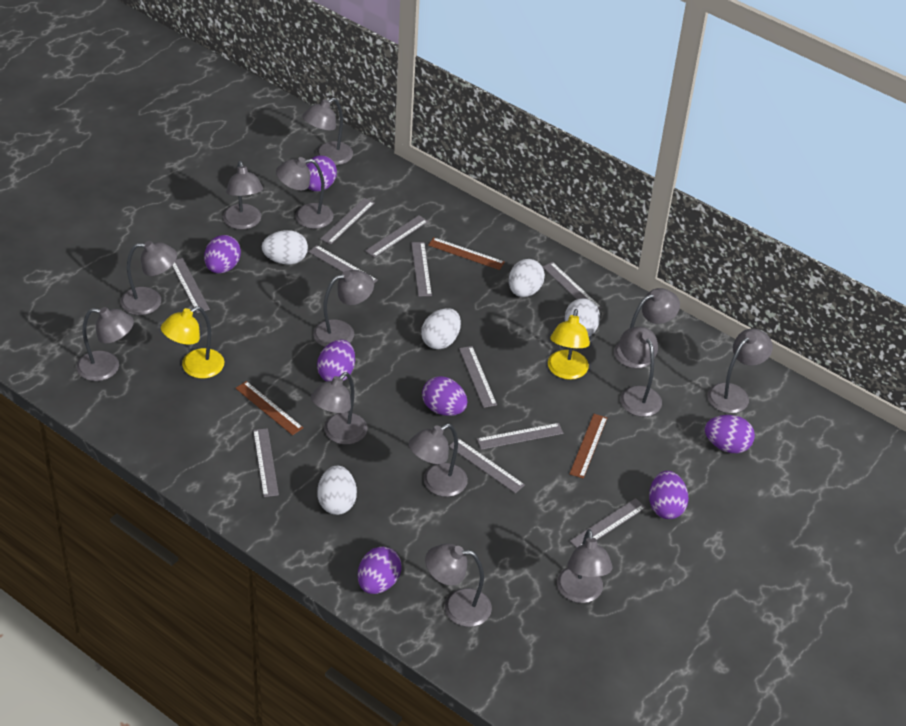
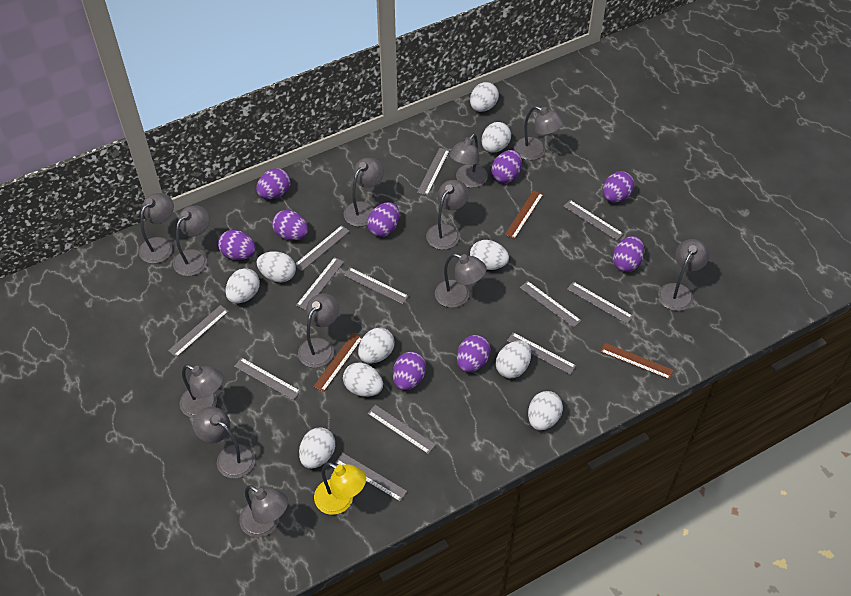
grey lamp: [76,307,134,381] [121,241,177,315] [223,161,263,230] [276,157,333,229] [302,98,353,165] [311,372,367,444] [313,270,374,347] [409,424,468,497] [425,543,492,627] [557,529,613,603] [614,288,680,368] [620,327,662,417] [707,329,773,413] = 13 -> [139,193,174,264] [173,205,209,276] [180,365,224,418] [193,407,255,478] [239,485,288,537] [298,293,339,368] [344,158,384,227] [426,180,469,250] [435,253,487,308] [449,134,488,188] [514,106,563,160] [658,239,710,311] = 12
grey ruler: [172,258,210,313] [253,428,279,497] [308,245,378,283] [320,198,375,244] [365,215,428,258] [411,242,432,297] [449,438,525,493] [459,346,497,408] [477,423,564,450] [542,262,602,309] [570,498,646,548] = 11 -> [168,305,229,357] [234,357,301,400] [295,225,350,271] [296,257,344,310] [335,453,407,501] [344,267,409,304] [367,405,436,454] [417,148,450,196] [507,332,576,374] [520,281,581,328] [563,200,623,240] [567,282,633,324] = 12
purple egg: [204,235,241,273] [306,155,337,192] [317,340,355,381] [358,546,402,594] [422,376,467,416] [649,471,689,519] [705,415,755,453] = 7 -> [218,230,256,260] [256,168,291,199] [272,210,308,240] [367,202,399,237] [393,352,426,390] [457,335,491,372] [491,150,522,183] [603,171,635,202] [612,236,644,272] = 9
white egg: [262,230,308,264] [318,466,357,515] [421,308,461,349] [509,259,545,297] [565,298,600,336] = 5 -> [225,268,260,303] [256,251,296,283] [299,427,335,469] [343,362,383,397] [358,328,395,363] [470,82,499,112] [470,240,509,270] [482,122,511,153] [496,340,531,378] [528,391,563,430] = 10
yellow lamp: [161,306,224,378] [548,309,590,380] = 2 -> [314,462,366,515] = 1

